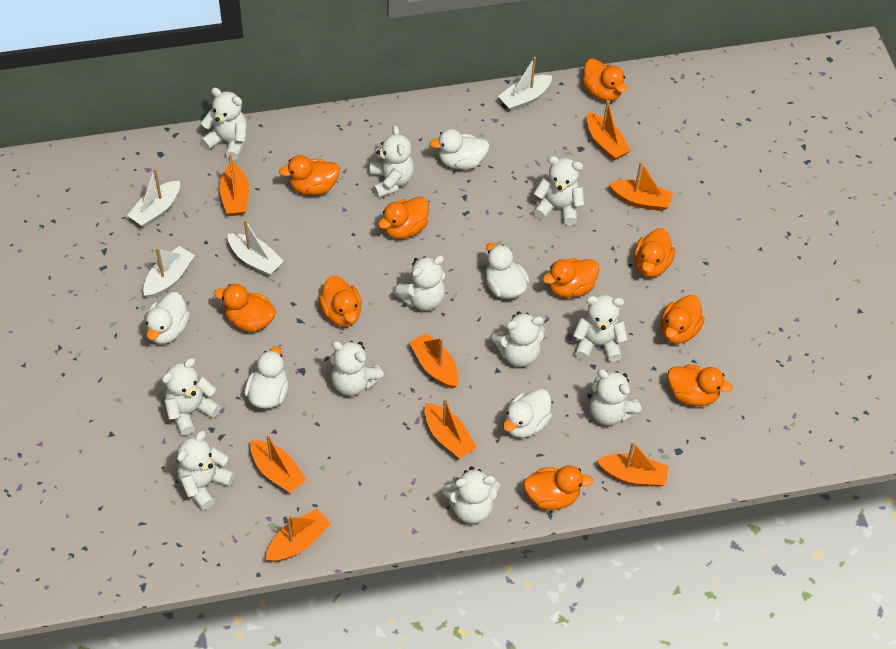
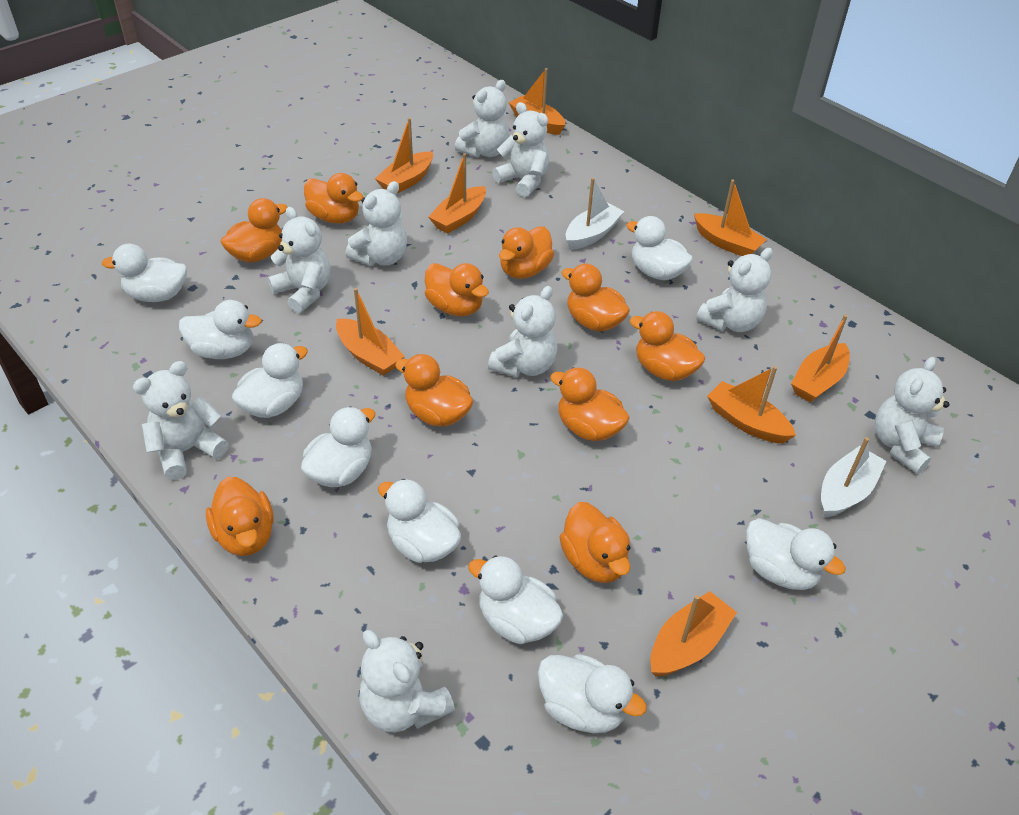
white boat: [127,168,180,227] [143,246,195,299] [228,220,284,276] [498,57,552,111] = 4 -> [566,178,624,250] [821,437,886,518] = 2
white duck: [146,292,190,344] [244,346,289,409] [430,129,489,169] [485,243,529,299] [503,389,552,438] = 5 -> [102,244,187,302] [179,300,262,359] [232,343,308,418] [301,407,375,487] [378,479,461,563] [468,555,563,644] [538,654,647,733] [626,216,693,280] [746,518,846,590] = 9
white teddy bear: [162,358,221,435] [177,431,235,510] [200,88,247,160] [331,341,384,396] [369,125,414,198] [394,255,445,311] [442,466,500,524] [492,311,545,367] [534,156,584,226] [573,295,628,362] [589,369,641,425] = 11 -> [133,361,229,480] [268,207,330,313] [345,181,407,266] [359,630,455,732] [455,80,509,158] [488,286,558,377] [492,102,549,197] [696,248,773,332] [875,357,950,474] = 9

